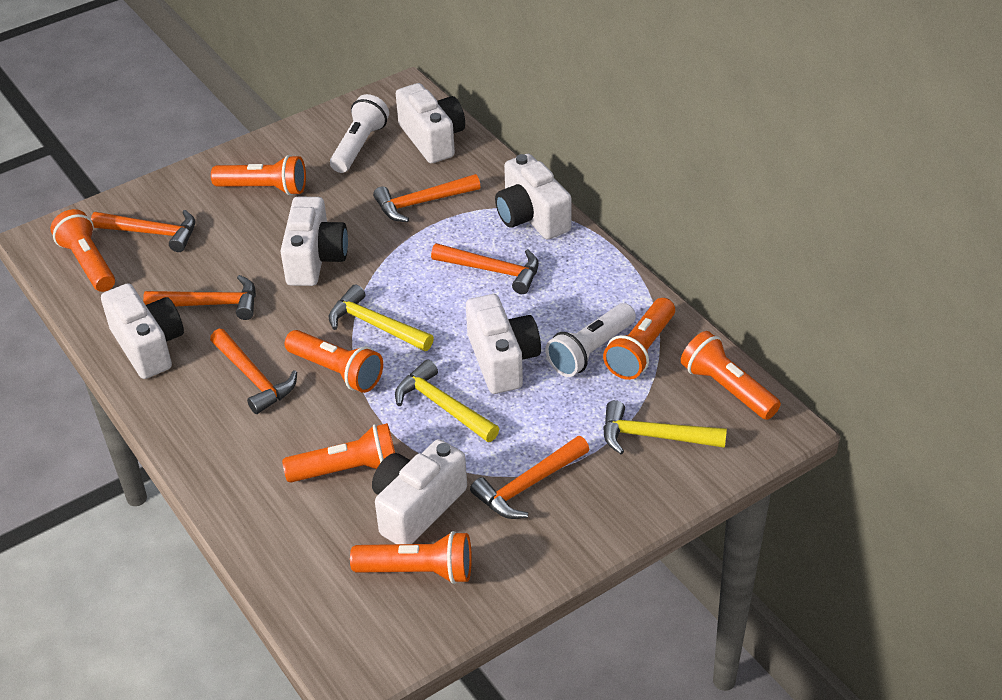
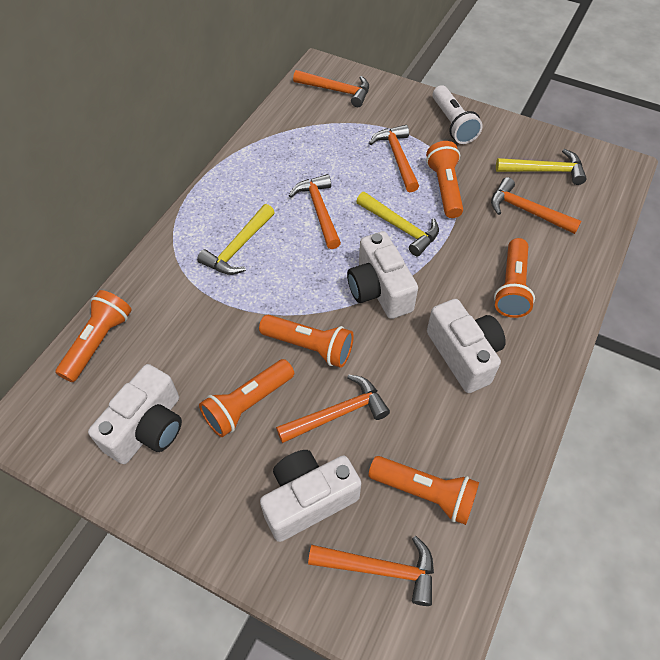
orange flashlight: [50,209,115,292] [211,155,306,196] [282,423,395,482] [284,330,383,393] [350,531,472,584] [603,298,675,380] [681,331,781,420] = 7 -> [55,290,132,382] [199,359,294,437] [259,315,354,368] [369,456,479,525] [426,141,463,218] [494,238,535,318] = 6
white camera: [101,283,184,379] [280,197,348,286] [372,439,467,544] [396,83,465,163] [466,294,541,394] [495,154,572,239] = 6 -> [88,364,182,464] [260,450,361,542] [347,231,418,319] [427,299,506,393] = 4
white flashlight: [330,94,389,173] [546,303,636,377] = 2 -> [433,85,483,144] = 1

